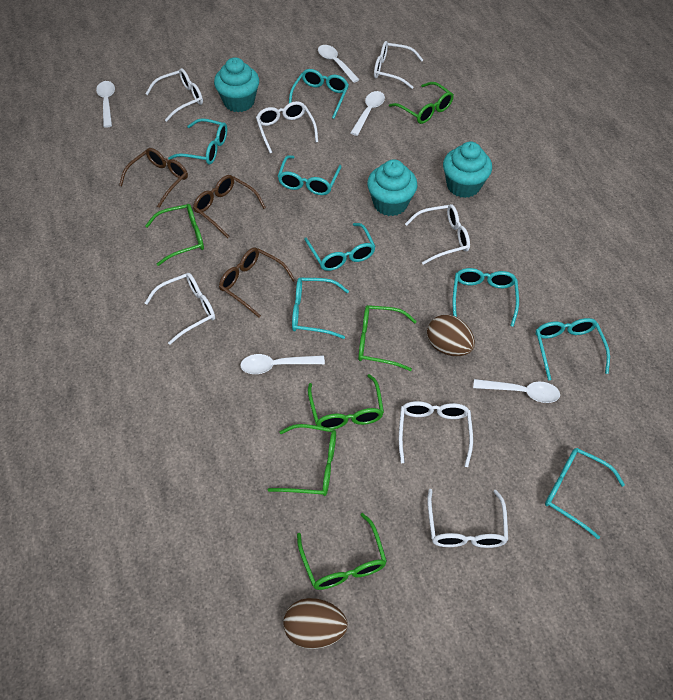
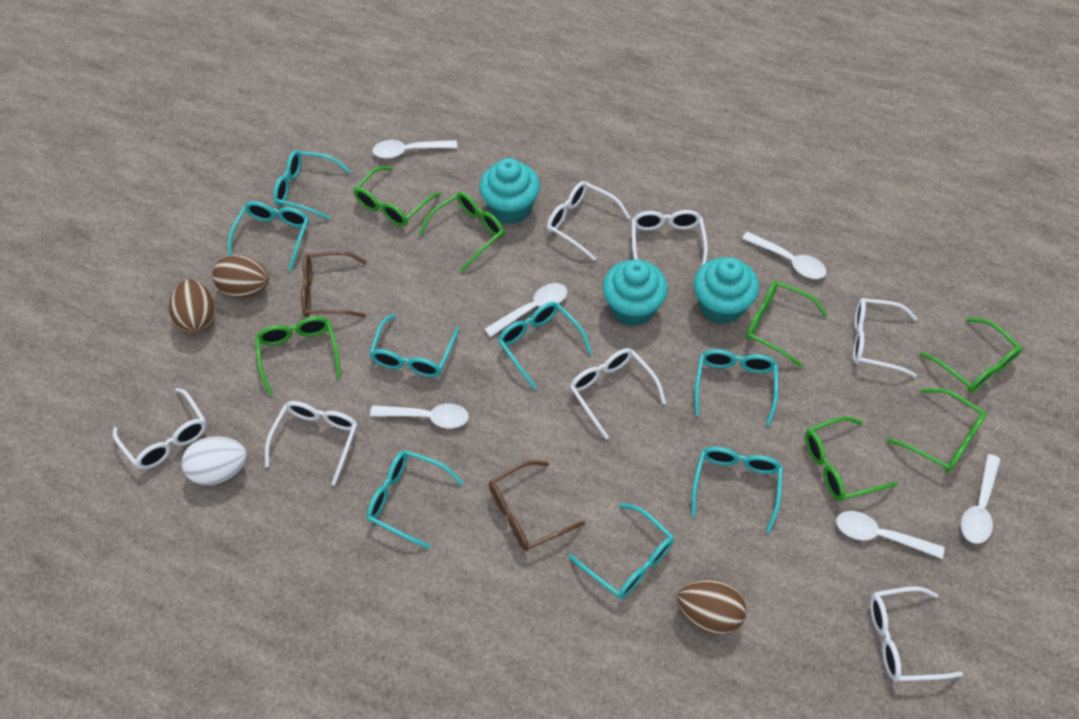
brown egg: [283,598,348,649] [427,315,475,356] = 2 -> [169,279,215,334] [212,255,269,298] [677,579,747,635] = 3
brown glasses: [119,148,188,208] [193,175,266,238] [219,248,296,317] = 3 -> [301,251,367,317] [489,461,585,551] = 2
green glasses: [145,204,204,266] [268,424,336,496] [297,513,387,590] [308,374,384,429] [358,305,417,371] [389,82,454,124] = 6 -> [255,316,341,395] [353,166,441,227] [418,192,504,272] [746,281,828,367] [805,416,897,501] [887,388,987,472] [920,318,1022,393] = 7
white egg: none = 0 -> [182,436,247,485] = 1
white spoon: [96,81,115,128] [240,354,325,374] [318,45,360,83] [350,91,385,136] [473,379,560,403] = 5 -> [370,403,469,429] [372,140,457,159] [485,283,567,337] [742,232,827,279] [836,511,944,559] [961,454,1001,544] = 6

